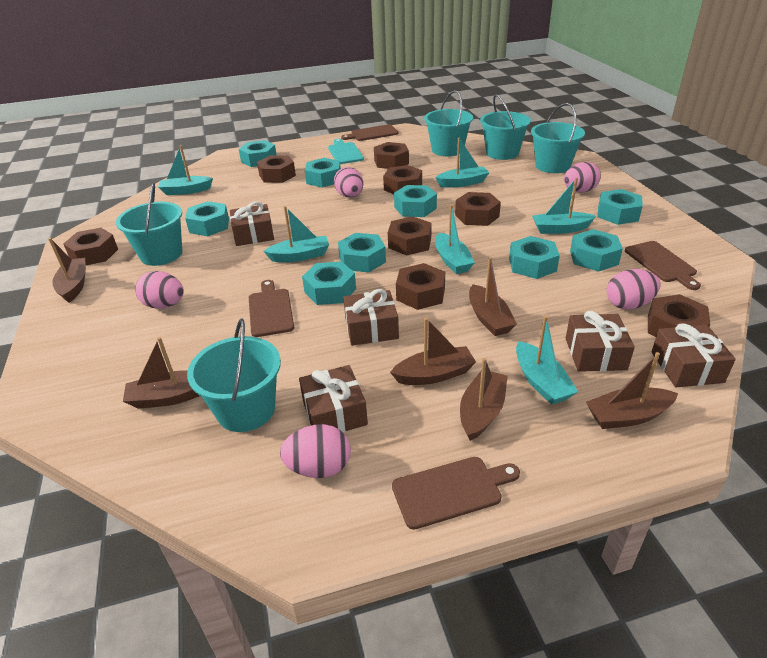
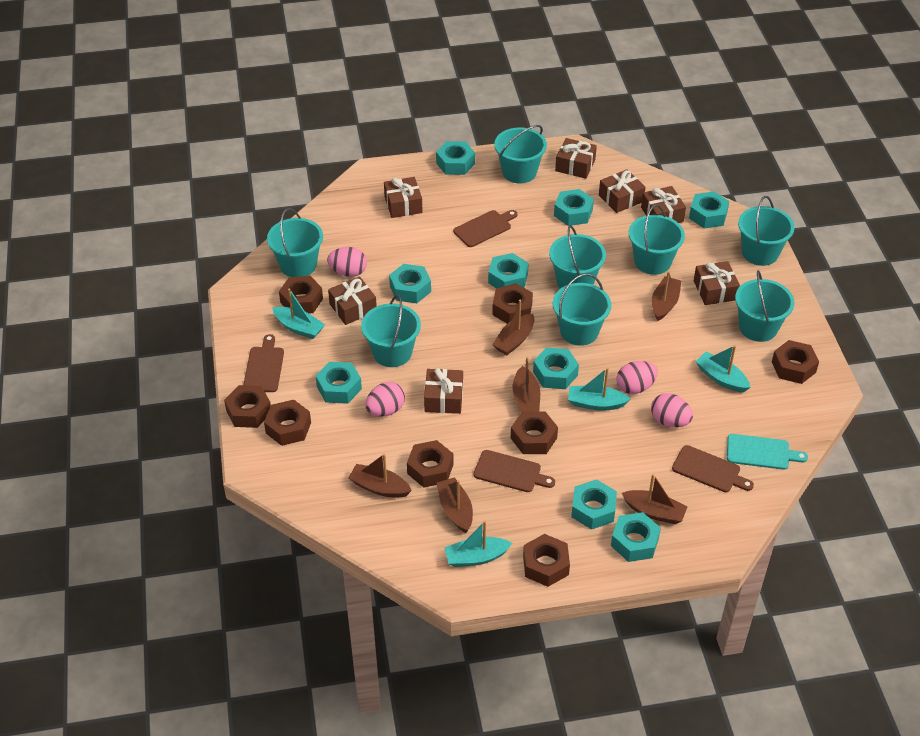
brown gift: [230,201,274,246] [299,365,368,432] [343,289,399,346] [566,311,635,372] [652,323,736,387] = 5 -> [328,276,377,325] [384,177,422,218] [424,368,463,414] [555,138,597,179] [599,169,646,213] [641,186,686,223] [694,261,740,305] = 7
pink egg: [135,271,184,309] [280,424,351,478] [334,167,364,198] [564,162,601,192] [607,269,660,310] = 5 -> [327,247,367,277] [365,382,405,417] [617,361,658,394] [651,393,693,427] = 4
turquoise boat: [158,145,213,195] [264,206,329,262] [435,138,489,188] [435,204,475,274] [516,316,578,405] [532,177,596,234] = 6 -> [272,288,325,339] [444,521,512,567] [568,368,630,411] [695,345,751,393] = 4
turquoise bucket: [116,183,182,266] [187,318,281,432] [424,90,473,156] [480,94,531,160] [531,103,585,173] = 5 -> [267,208,323,277] [361,295,421,367] [495,125,547,183] [549,225,606,289] [553,273,611,346] [629,204,685,275] [735,270,794,342] [738,196,795,266] = 8

